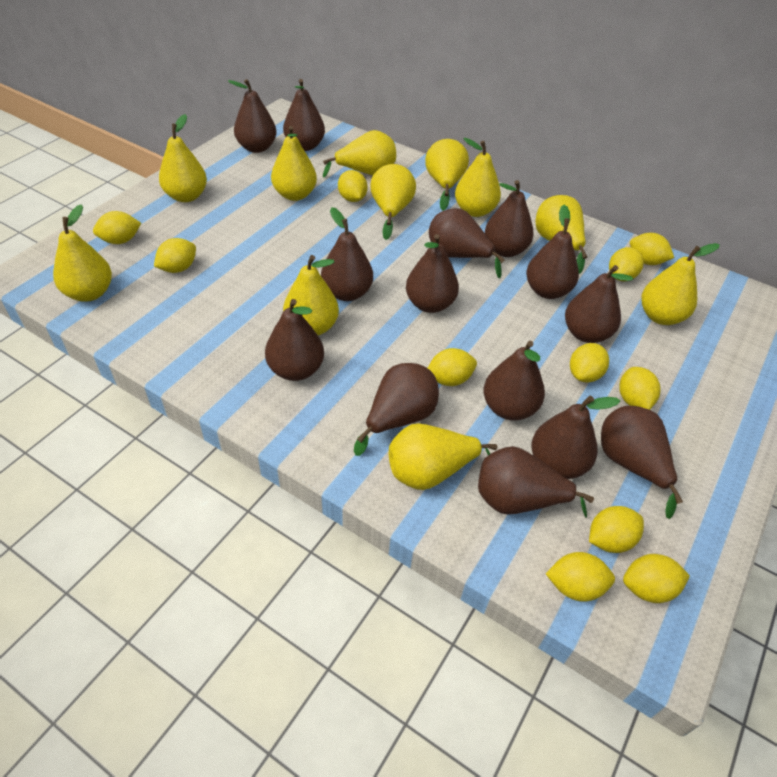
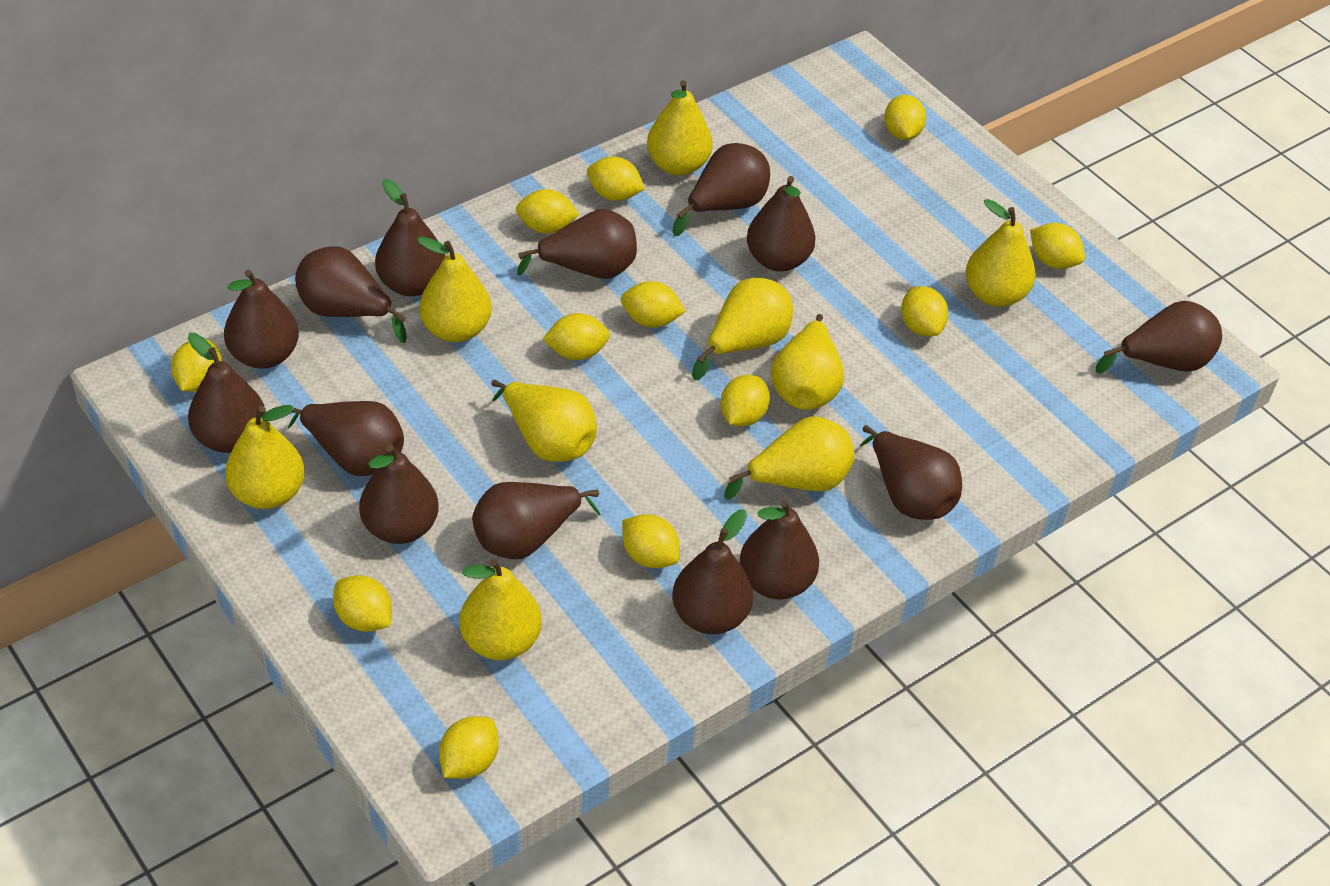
yellow lemon: [93,211,141,244] [154,238,196,273] [338,170,367,202] [428,348,477,386] [546,552,615,602] [570,343,609,383] [589,506,644,553] [609,247,644,281] [619,367,661,410] [623,554,690,603] [630,233,674,265] = 11 -> [171,339,222,392] [333,575,392,632] [439,716,499,779] [516,189,580,234] [543,313,610,360] [587,156,645,201] [621,281,686,328] [622,514,680,568] [720,375,770,427] [884,95,926,140] [901,286,949,337] [1030,223,1085,269] = 12
yellow pear: [53,204,112,302] [159,114,207,202] [271,126,317,201] [283,255,339,335] [323,130,396,178] [370,164,416,240] [389,423,497,490] [425,139,469,211] [455,138,501,217] [535,195,587,274] [641,243,720,325] = 11 -> [225,405,305,509] [417,237,491,342] [459,559,542,660] [491,379,597,462] [647,80,713,175] [692,278,793,380] [725,416,854,500] [771,314,844,410] [966,199,1036,307] = 9

